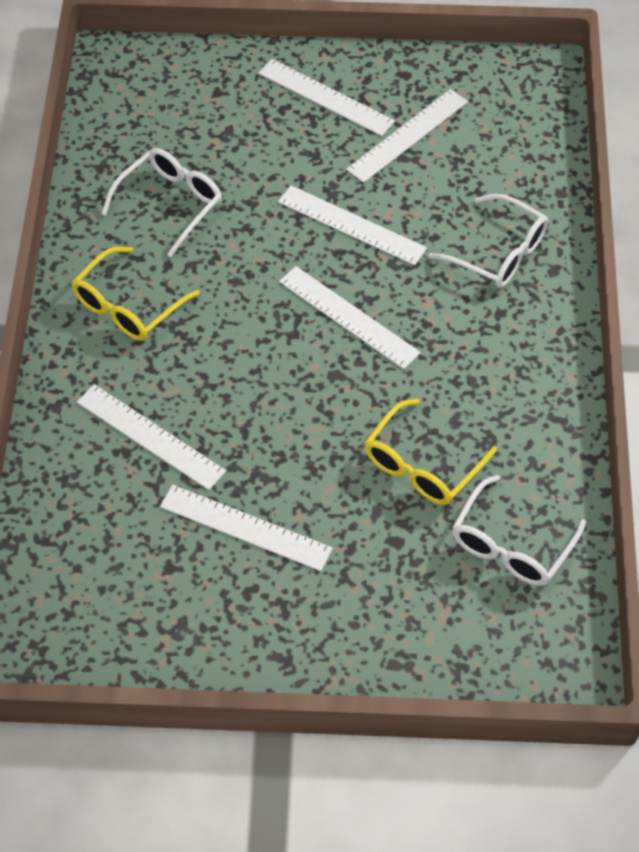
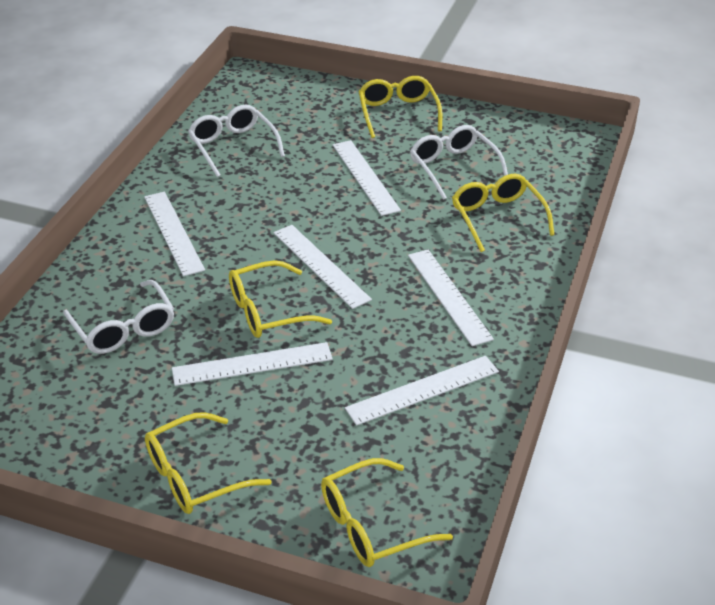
yellow glasses: [71,246,200,341] [364,399,497,505] = 2 -> [145,412,272,514] [229,260,332,338] [321,458,453,567] [358,76,442,138] [452,174,555,252] = 5

